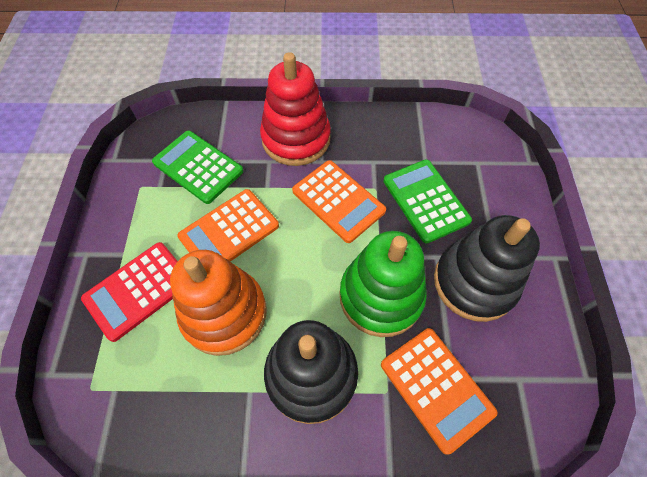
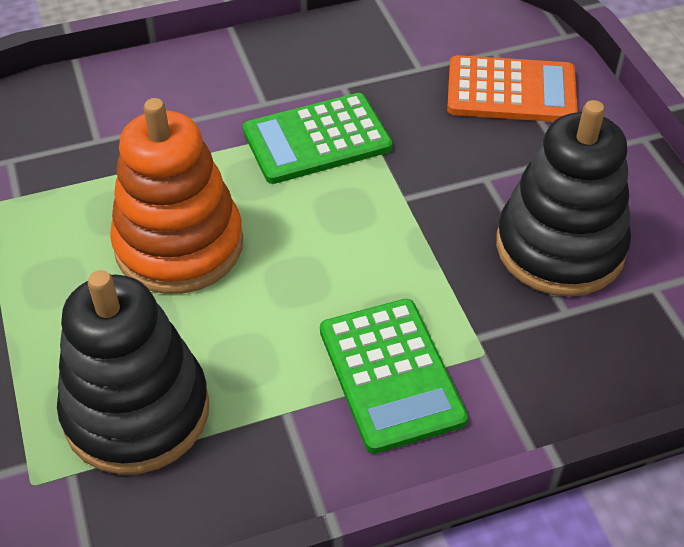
green stacking toy: [339,231,427,337] = 1 -> none = 0
orange calculator: [177,189,279,262] [292,160,386,243] [381,328,497,454] = 3 -> [447,55,578,122] = 1
red calculator: [81,242,177,342] = 1 -> none = 0
red stacking toy: [260,52,331,166] = 1 -> none = 0

